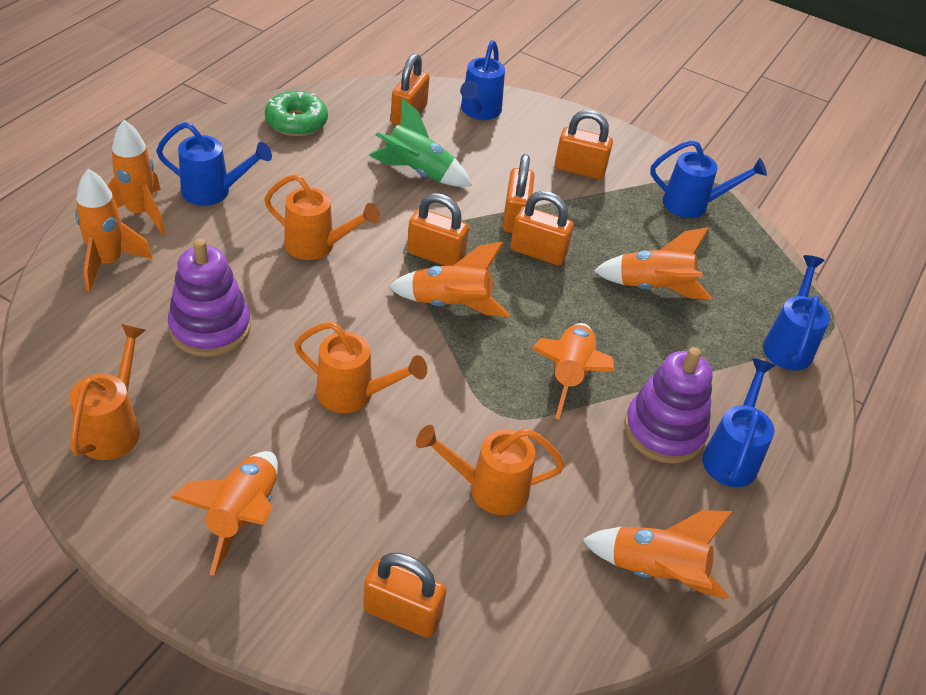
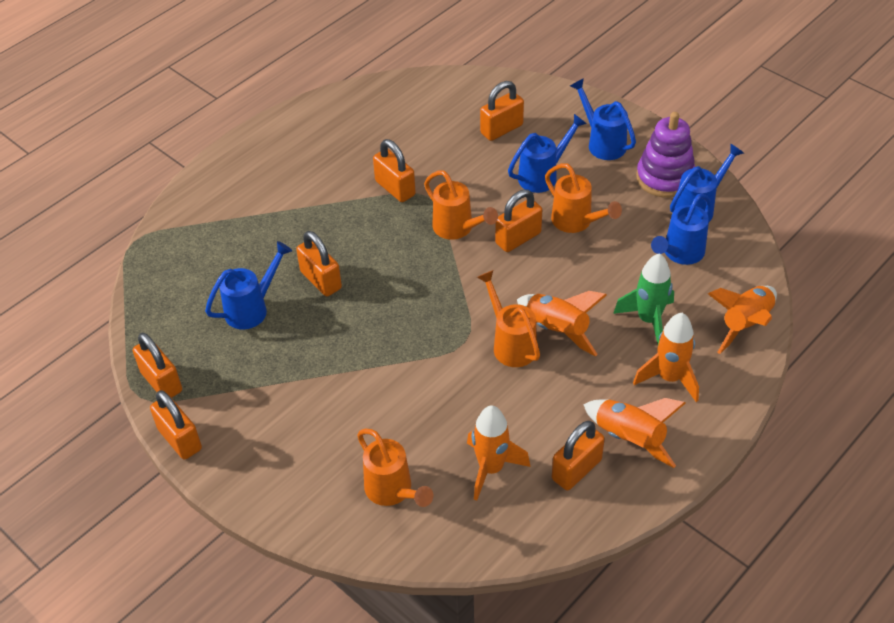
green donut: [265,91,328,136] = 1 -> none = 0
orange padlock: [363,553,446,638] [391,53,429,125] [407,193,469,266] [502,154,534,233] [510,191,574,265] [555,110,613,179] = 6 -> [133,333,182,398] [150,390,202,460] [296,231,342,296] [373,139,416,202] [480,81,524,141] [495,190,542,252] [552,421,605,490] = 7
orange rocket: [75,169,153,292] [107,120,166,235] [171,451,278,576] [389,241,510,317] [532,323,614,419] [582,510,733,599] [594,227,712,300] = 7 -> [467,406,530,501] [517,291,607,356] [583,398,686,468] [633,313,699,402] [708,286,777,354] = 5
purple stacking toy: [167,239,251,357] [624,347,713,464] = 2 -> [636,112,695,198] = 1

